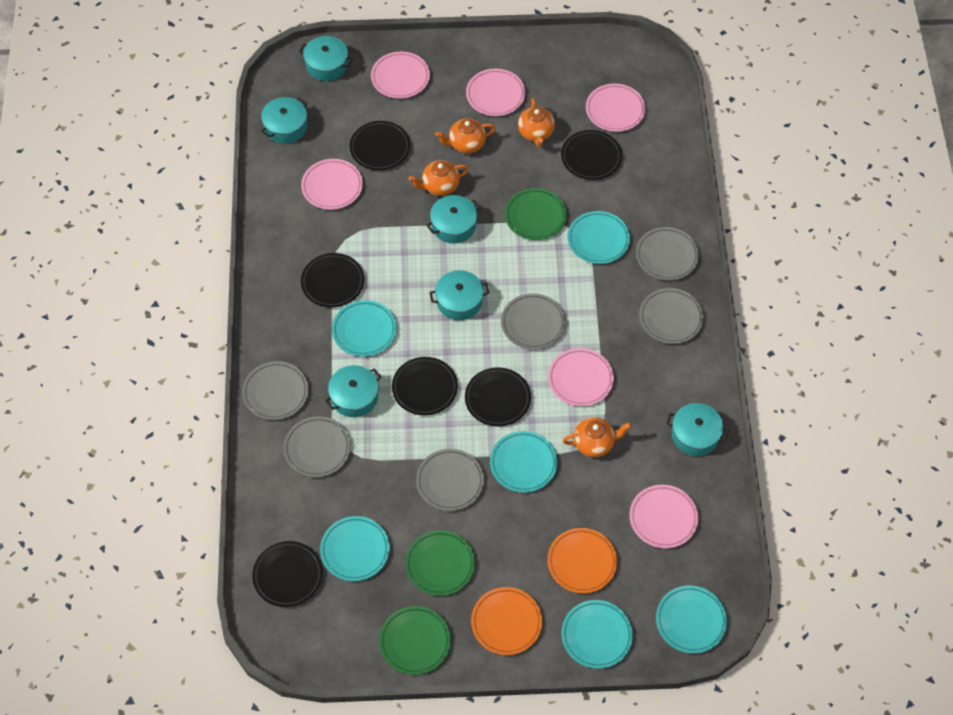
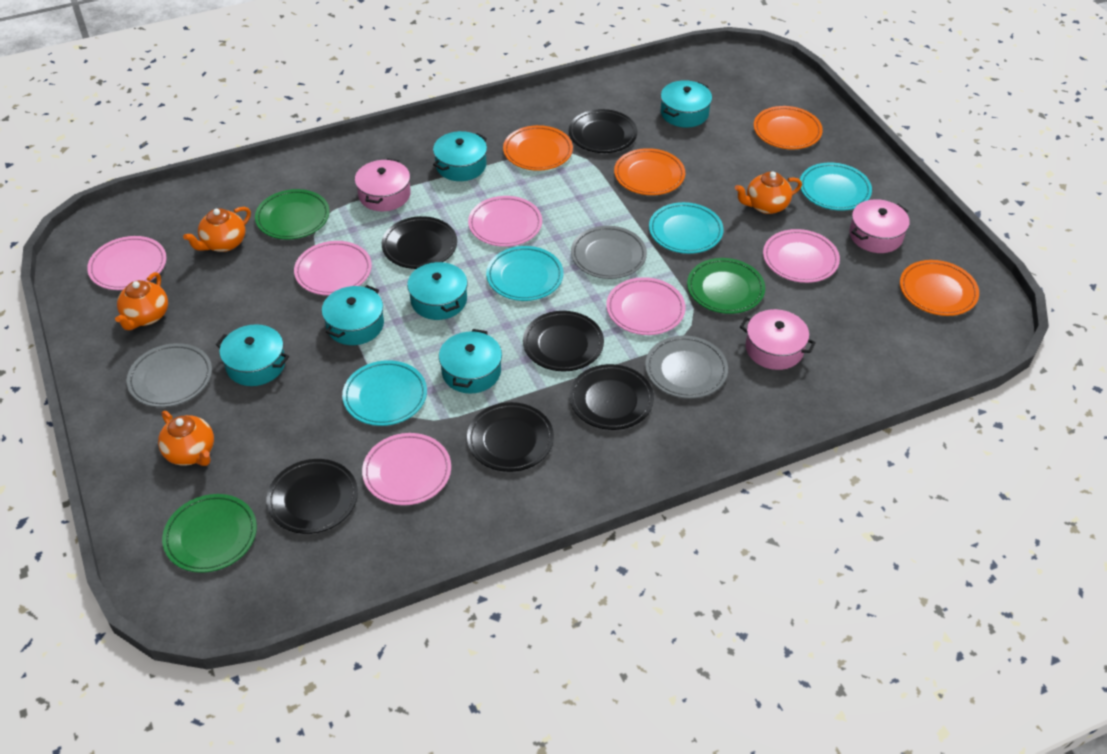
grey plate: [242,361,309,420] [283,416,351,477] [416,449,484,511] [501,293,566,349] [636,227,699,281] [639,288,704,344] = 6 -> [127,343,212,407] [571,226,647,279] [645,336,728,399] = 3
orange plate: [471,587,542,655] [547,528,617,593] = 2 -> [503,125,573,171] [614,148,685,195] [754,106,823,149] [900,260,979,316] = 4
pink pot: none = 0 -> [355,158,411,211] [740,309,816,370] [849,199,910,253] = 3
turquoise plate: [320,516,390,581] [332,300,397,357] [490,431,557,493] [561,600,633,669] [567,211,630,264] [656,586,727,654] = 6 -> [342,360,427,426] [486,246,563,301] [649,202,724,254] [800,163,872,211] = 4

